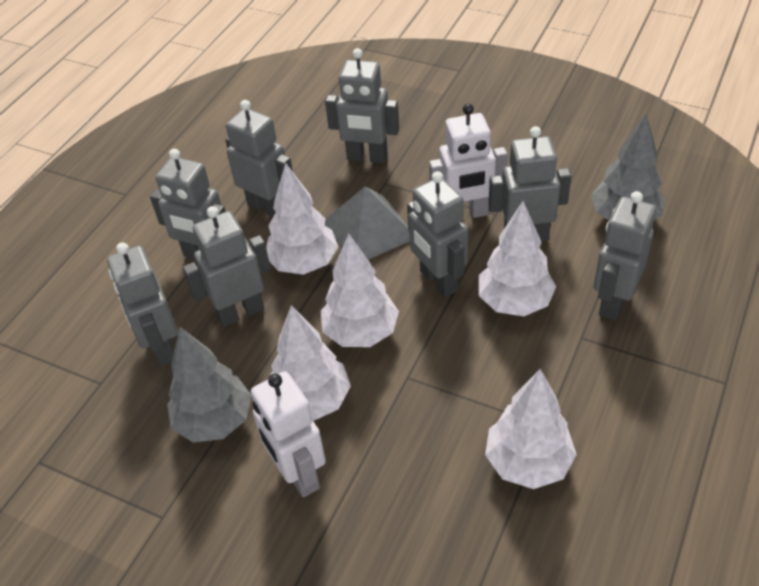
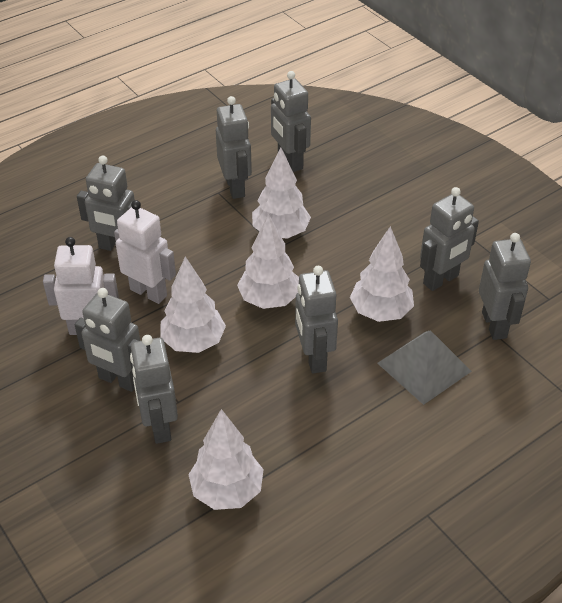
grey tree: [167,327,251,443] [591,114,665,220] = 2 -> none = 0

